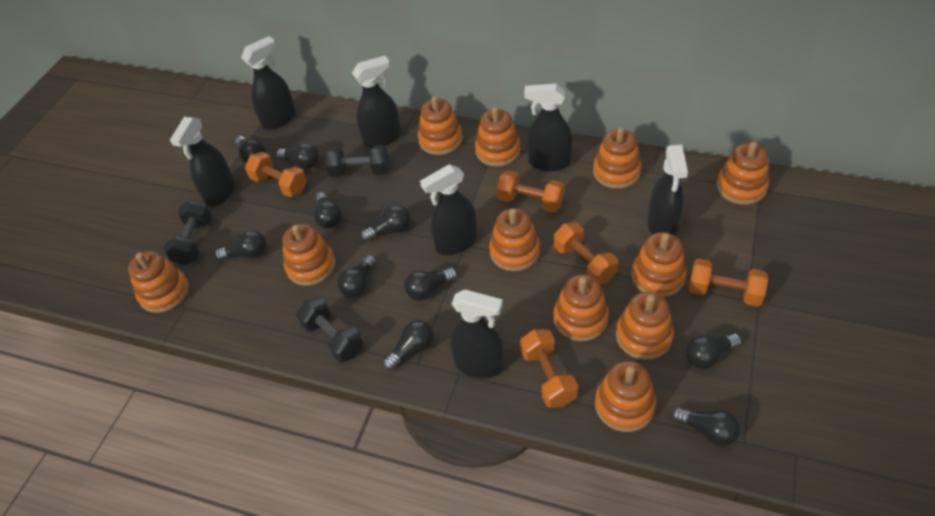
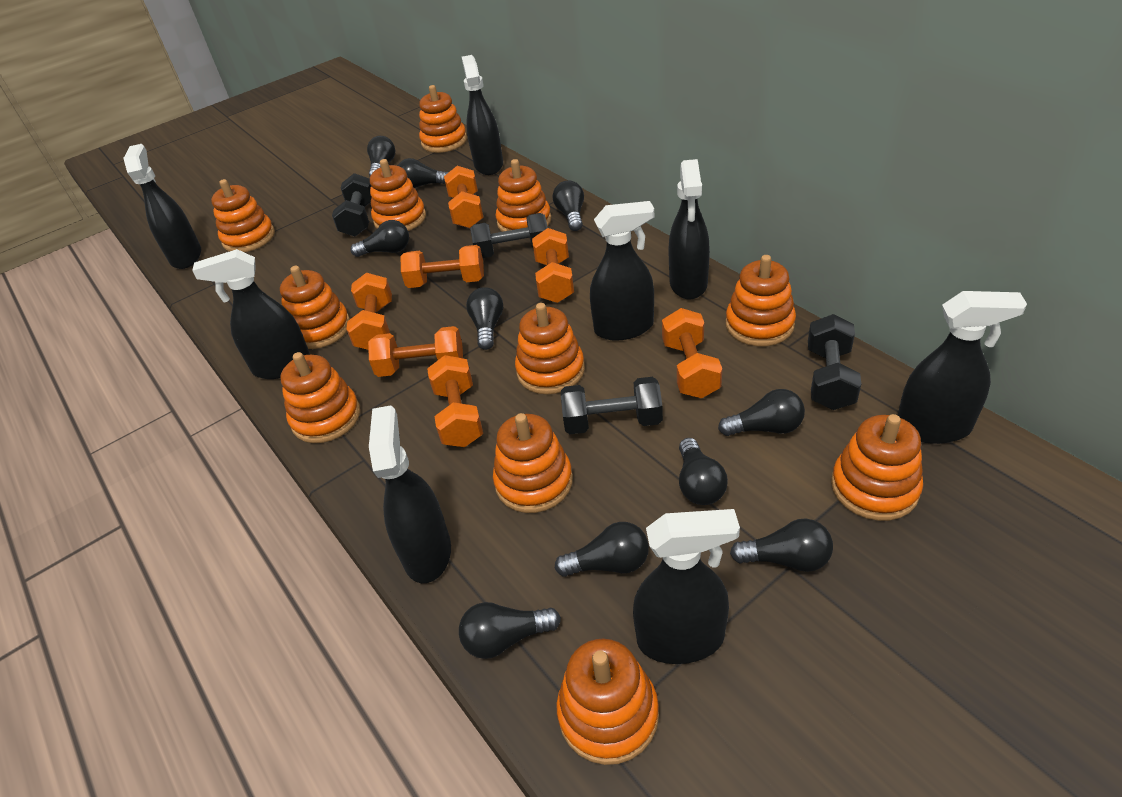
black dumbbell: [163,200,212,265] [296,297,364,363] [325,145,388,177] = 3 -> [332,173,372,237] [470,213,548,258] [561,377,663,434] [808,314,861,410] = 4
black spray bottle: [170,117,235,207] [241,36,296,130] [352,56,401,148] [420,164,477,255] [449,290,504,378] [524,84,573,171] [647,145,688,236] = 7 -> [123,144,201,269] [192,249,310,379] [369,405,451,583] [462,55,503,175] [590,201,654,341] [633,509,740,664] [669,159,710,300] [898,291,1027,444] = 8
orange dumbbell: [245,152,307,197] [497,170,565,213] [520,329,578,408] [554,222,618,284] [689,258,768,307] = 5 -> [346,273,392,350] [368,326,463,377] [401,245,484,288] [427,355,483,447] [444,166,484,228] [532,228,574,303] [662,308,722,398] = 7

